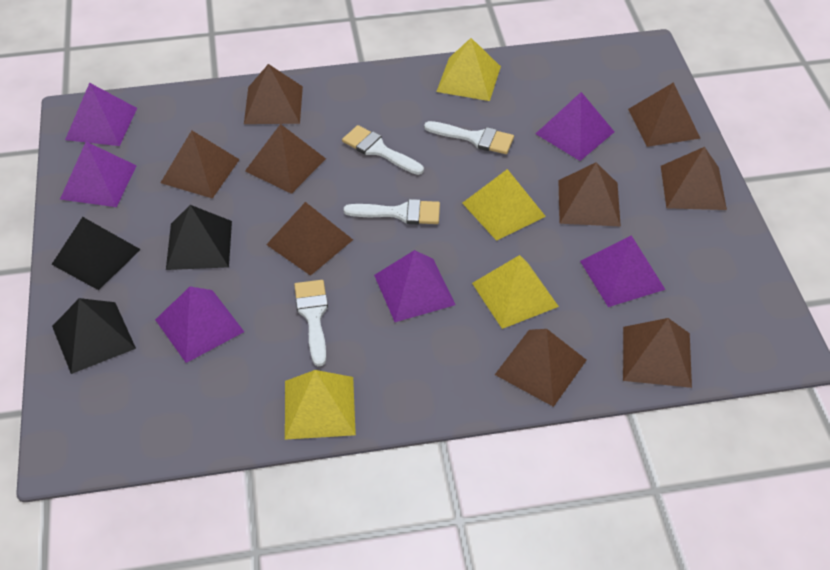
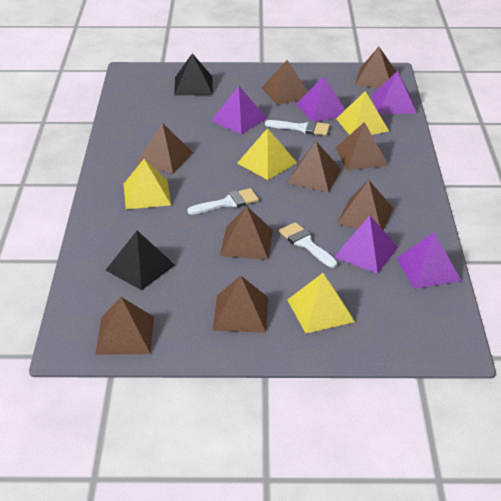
black pyramid: [51,217,141,290] [52,298,136,374] [166,205,232,270] = 3 -> [106,231,175,290] [174,53,213,96] = 2
purple pyramid: [60,142,137,207] [65,83,137,146] [155,287,244,363] [374,250,456,322] [536,92,614,161] [580,235,666,307] = 6 -> [211,86,267,134] [297,76,345,122] [333,215,398,274] [372,71,417,114] [396,232,461,289] = 5
white brush: [294,280,328,366] [342,125,424,175] [344,199,440,224] [424,121,514,154] = 4 -> [187,188,259,215] [265,120,330,135] [279,222,337,268] = 3

